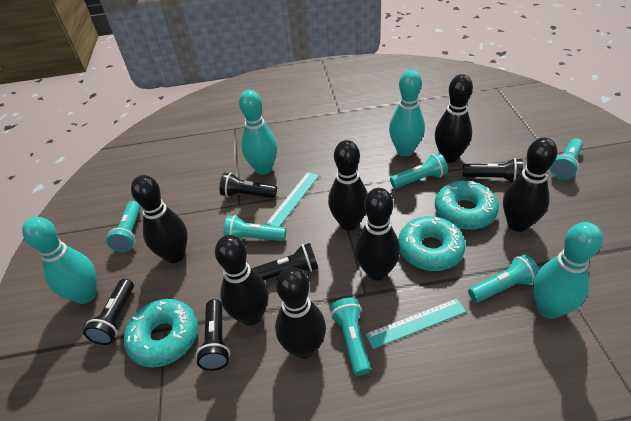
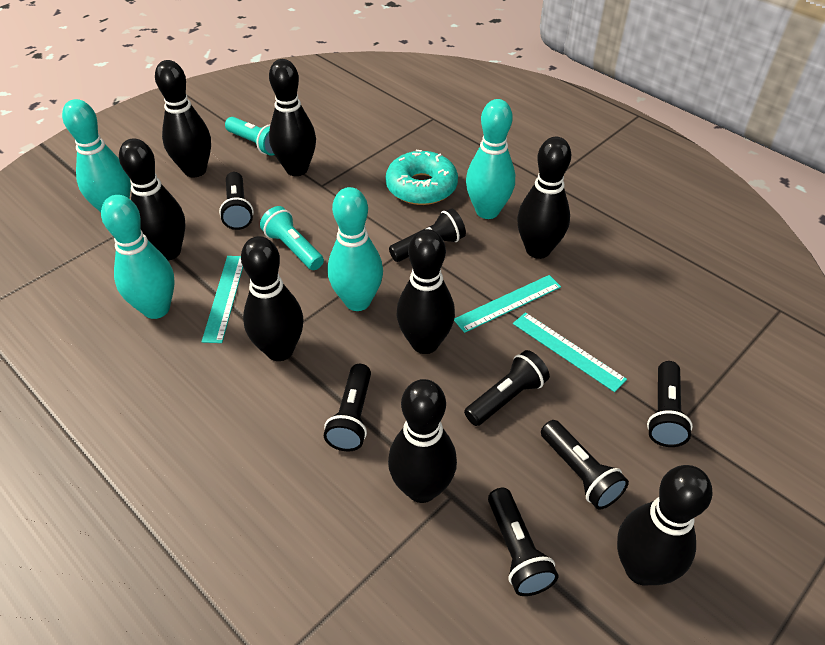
black bowling pin: [131,175,188,263] [215,235,269,326] [275,267,326,359] [328,140,368,231] [355,188,400,280] [435,74,473,163] [503,138,557,232] = 7 -> [119,138,185,260] [155,60,211,178] [241,236,304,361] [269,59,316,176] [388,379,457,503] [397,229,455,354] [517,137,571,259] [617,465,713,586] = 8
black flashlight: [83,279,134,345] [196,299,230,371] [219,173,277,198] [252,243,318,280] [462,158,523,183] = 5 -> [219,172,254,230] [324,364,371,452] [389,208,466,262] [464,350,550,426] [488,488,558,596] [541,420,629,510] [647,361,693,447] = 7
turquoise donut: [124,299,198,368] [398,216,465,271] [435,181,499,230] = 3 -> [386,150,458,205] = 1
turquoise flashlight: [106,201,141,252] [224,215,286,241] [330,298,371,376] [390,153,448,188] [468,254,539,303] [550,138,583,180] = 6 -> [225,117,274,156] [260,206,324,270] = 2
turquoise ruler: [266,172,319,227] [366,298,466,349] = 2 -> [202,256,243,343] [454,275,561,333] [513,312,627,392] = 3

